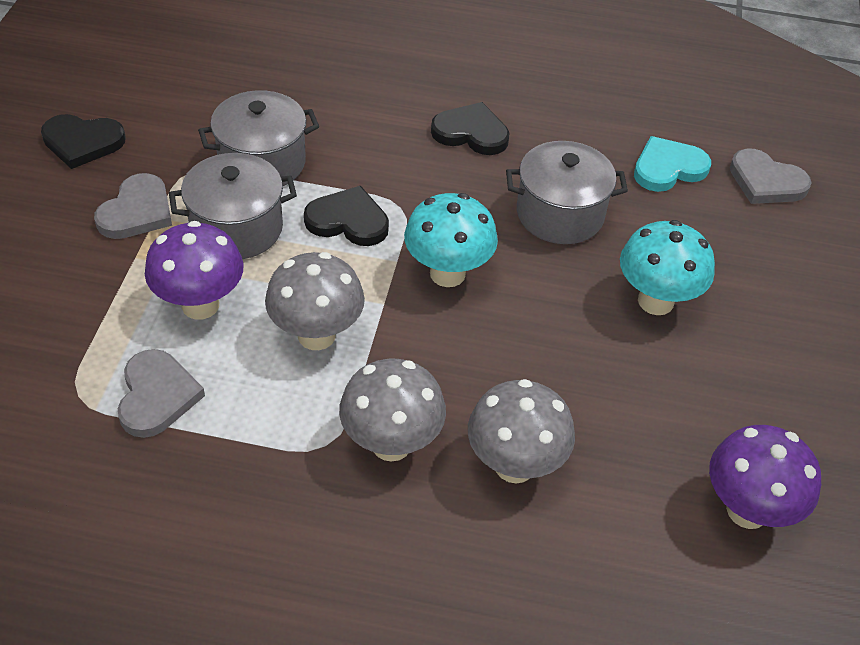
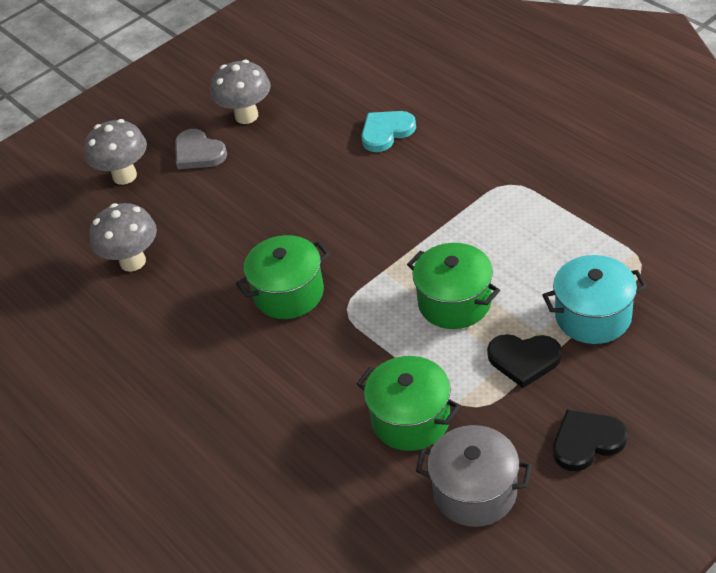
black heart: [41,114,126,169] [304,186,389,246] [431,102,510,155] = 3 -> [487,334,562,388] [553,410,627,471] = 2
green pot: none = 0 -> [236,235,330,319] [357,356,460,451] [407,243,500,329] = 3
grey heart: [94,173,172,239] [118,349,205,438] [730,149,812,204] = 3 -> [175,129,227,169] = 1
grey pot: [169,153,297,259] [198,90,319,186] [506,141,628,244] = 3 -> [416,425,532,527] = 1
purple mushroom: [145,221,243,320] [709,425,821,529] = 2 -> none = 0
turquoise mushroom: [404,193,498,287] [620,220,715,315] = 2 -> none = 0
turquoise pot: none = 0 -> [543,255,647,344] = 1

